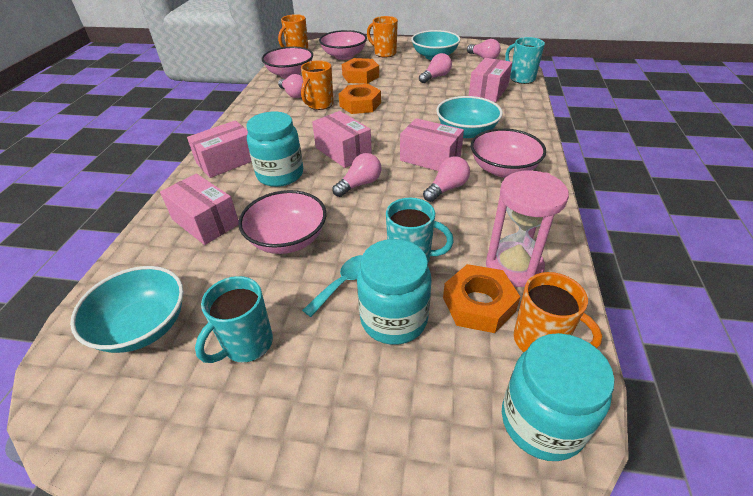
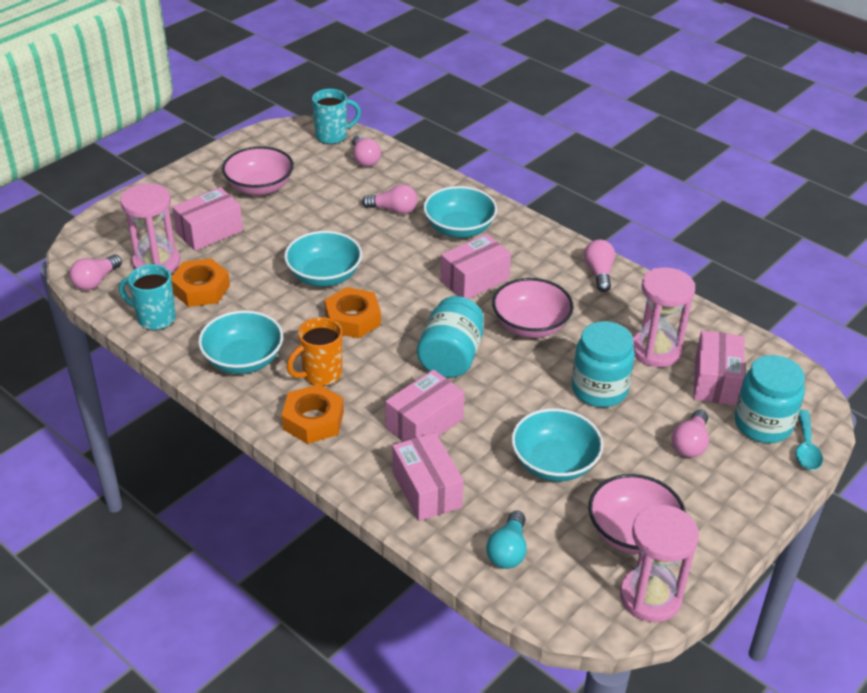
orange mug: [278,14,308,49] [301,60,334,110] [367,16,398,58] [514,272,603,352] = 4 -> [287,317,342,386] = 1
pink bowl: [238,190,326,254] [262,47,313,79] [319,30,367,60] [471,128,546,178] = 4 -> [222,146,294,196] [492,278,574,338] [589,474,686,554] = 3
pink hourglass: [486,171,569,287] = 1 -> [120,183,180,273] [620,505,699,622] [633,267,695,367] = 3
turquoise bowl: [70,266,184,353] [411,30,461,60] [436,96,503,138] = 3 -> [198,310,283,374] [284,231,362,287] [423,186,497,238] [511,408,603,481] = 4
turquoise light bulb: none = 0 -> [486,511,527,569] = 1
turquoise mug: [195,276,273,363] [386,198,454,263] [505,37,545,84] = 3 -> [119,264,176,330] [312,89,361,144] = 2

